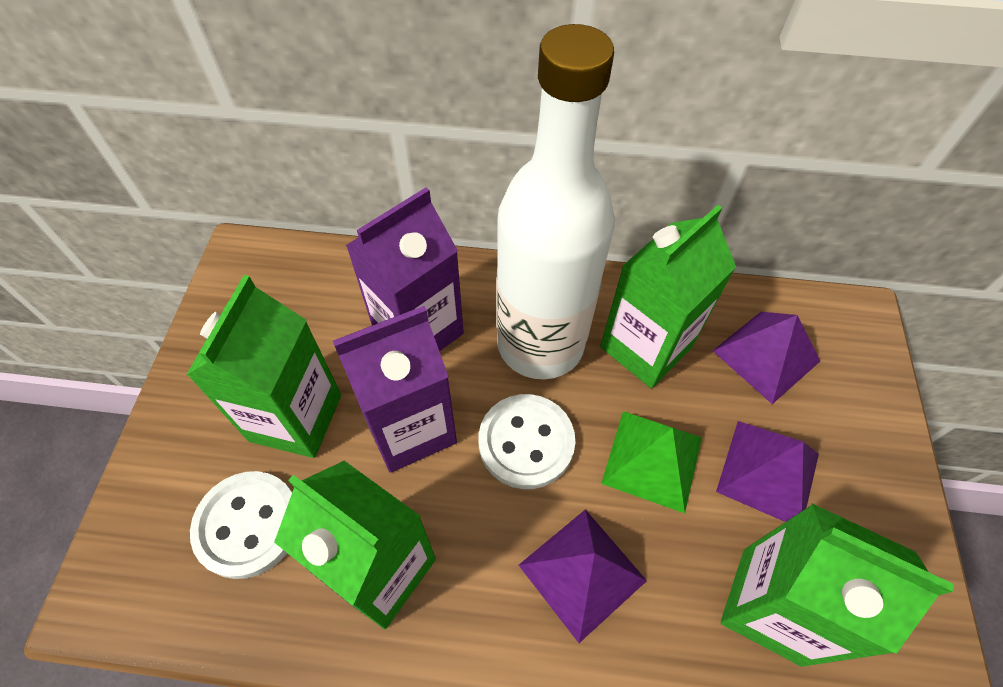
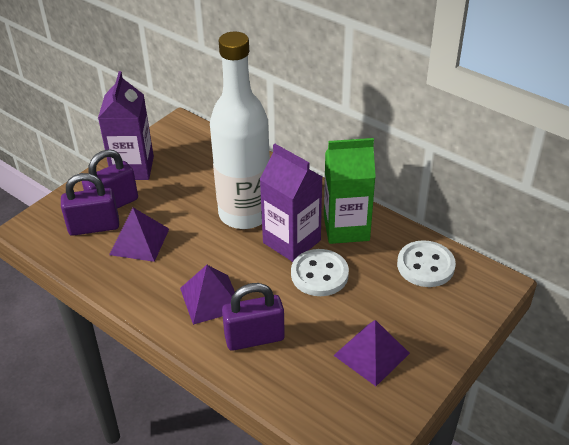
green carton: [186,275,341,458] [274,461,436,629] [600,205,736,388] [721,504,954,667] = 4 -> [324,138,376,244] = 1
green pyramid: [601,411,702,513] = 1 -> none = 0
purple padlock: none = 0 -> [61,173,119,236] [82,149,138,208] [222,283,285,351] = 3

